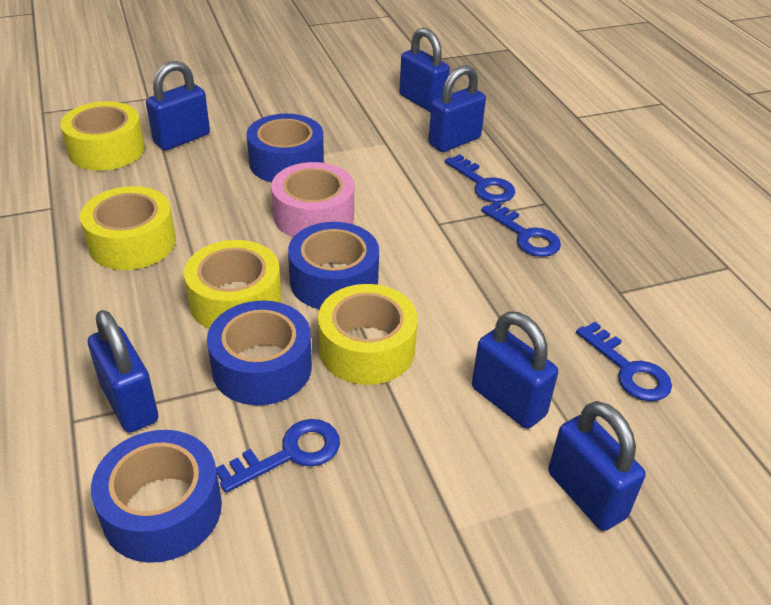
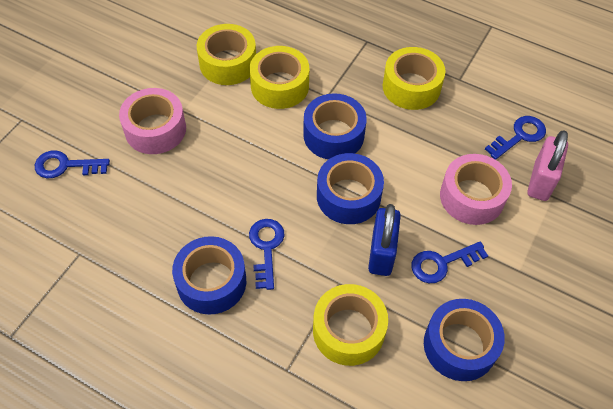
blue padlock: [88,310,158,433] [146,61,210,150] [399,28,450,112] [428,65,486,152] [472,311,558,429] [548,401,646,531] = 6 -> [368,204,401,276] = 1
pink padlock: none = 0 -> [528,130,568,201] = 1
pink tape: [271,162,354,237] = 1 -> [119,88,186,154] [440,154,512,225] = 2

